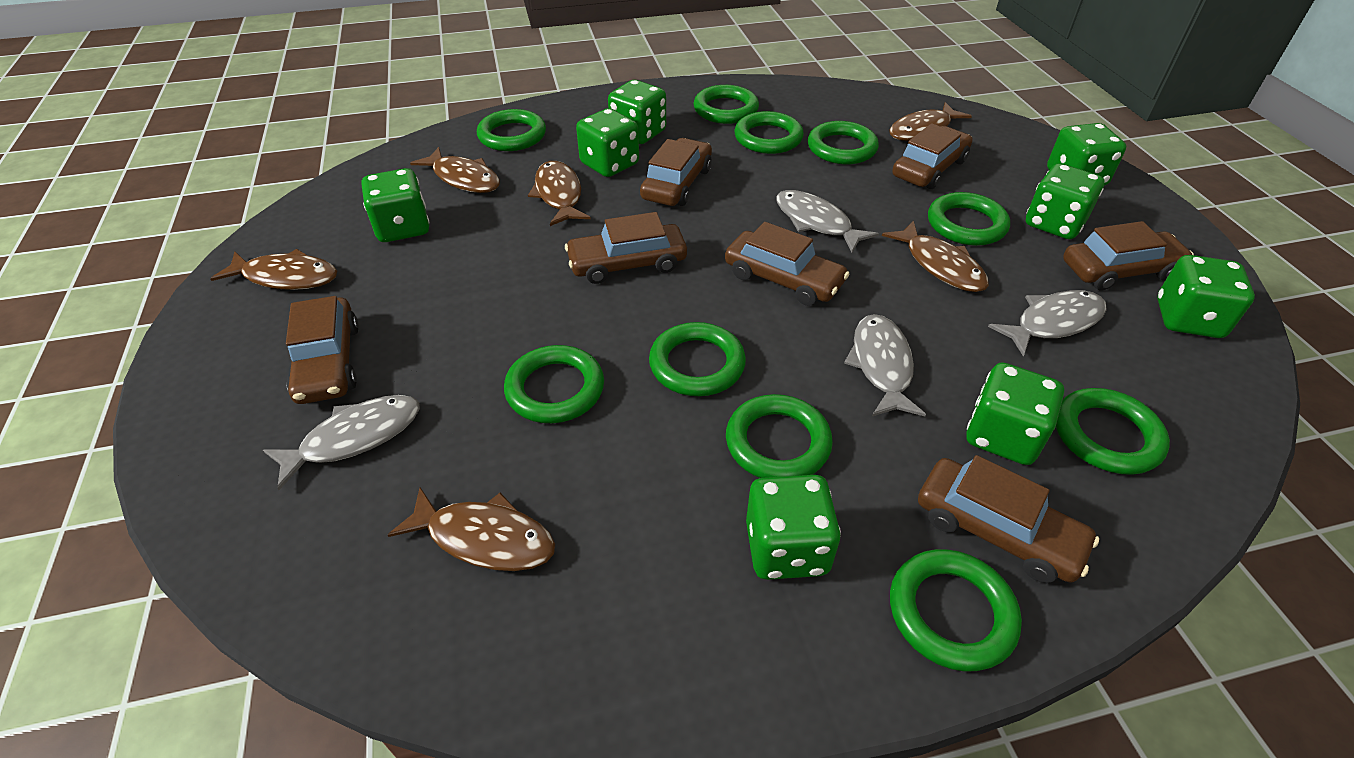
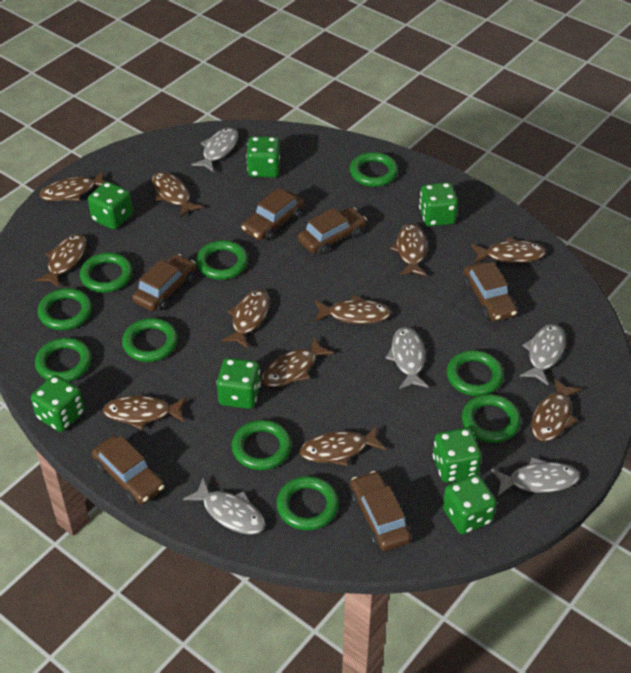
brown car: [286,296,359,404] [565,212,687,284] [640,138,712,206] [725,222,849,306] [892,123,973,189] [918,455,1099,583] [1063,221,1194,290] = 7 -> [92,436,165,504] [132,254,196,311] [242,188,304,241] [298,207,367,255] [350,471,411,551] [464,262,517,322] = 6
brown fish: [210,249,337,290] [388,488,555,571] [410,147,500,193] [528,161,591,226] [882,220,989,292] [889,102,972,141] = 6 -> [35,234,87,288] [39,171,105,201] [102,395,187,430] [152,172,203,217] [221,290,270,348] [261,337,334,387] [299,426,386,466] [314,295,391,324] [390,223,427,276] [471,237,546,264] [531,378,582,442] = 11
green dice: [362,168,429,242] [576,108,639,177] [608,80,666,144] [746,475,841,580] [967,363,1064,465] [1026,163,1105,239] [1047,123,1126,186] [1157,255,1255,338] = 8 -> [31,375,85,432] [88,182,133,230] [216,358,261,409] [246,136,280,177] [419,182,458,227] [433,428,482,482] [443,474,497,534] = 7
grey fish: [263,395,420,490] [776,190,879,253] [844,314,926,416] [988,290,1107,357] = 4 -> [183,478,265,535] [191,128,238,172] [385,327,429,389] [491,457,580,496] [520,324,565,385] = 5

